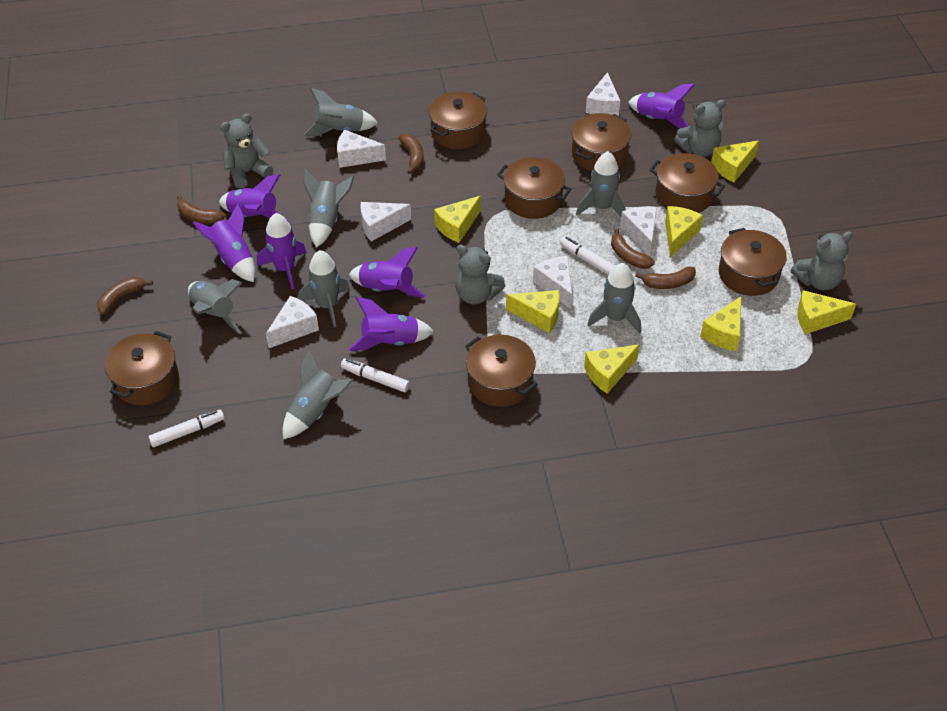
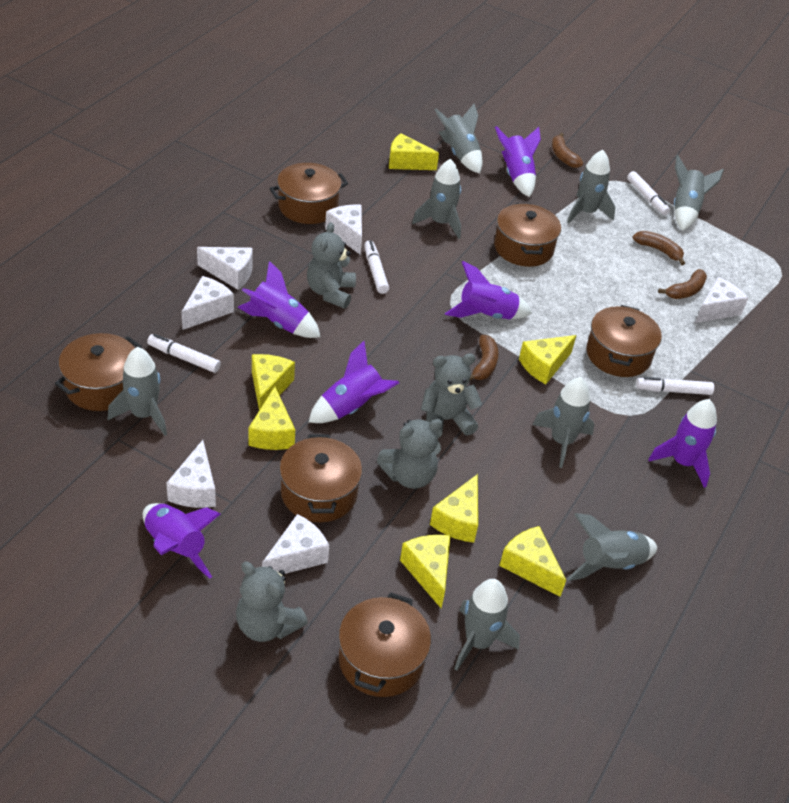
brown banana: [97,277,153,314] [177,195,226,224] [399,134,424,174] [611,228,655,269] [635,267,696,289] = 5 -> [469,335,498,381] [552,133,583,168] [632,231,685,265] [658,269,707,299] = 4
brown pot: [105,331,179,405] [429,91,487,149] [465,335,537,407] [497,157,571,219] [572,113,631,171] [650,153,725,213] [719,228,787,296] = 7 -> [55,333,142,411] [269,163,348,224] [279,435,362,522] [338,592,431,697] [494,203,561,267] [586,305,661,377] = 6
grey rocket: [188,279,242,334] [283,350,353,439] [298,250,350,327] [303,169,354,247] [304,88,378,136] [576,151,626,216] [587,263,641,334] = 7 -> [108,347,167,436] [412,159,461,239] [435,104,483,173] [454,579,520,671] [533,377,594,468] [567,150,615,223] [567,513,657,581] [674,155,724,231] = 8
white marker: [148,410,224,447] [341,358,410,392] [560,237,615,275] = 3 -> [147,334,221,373] [364,240,389,294] [627,171,670,215] [636,377,714,395] = 4

